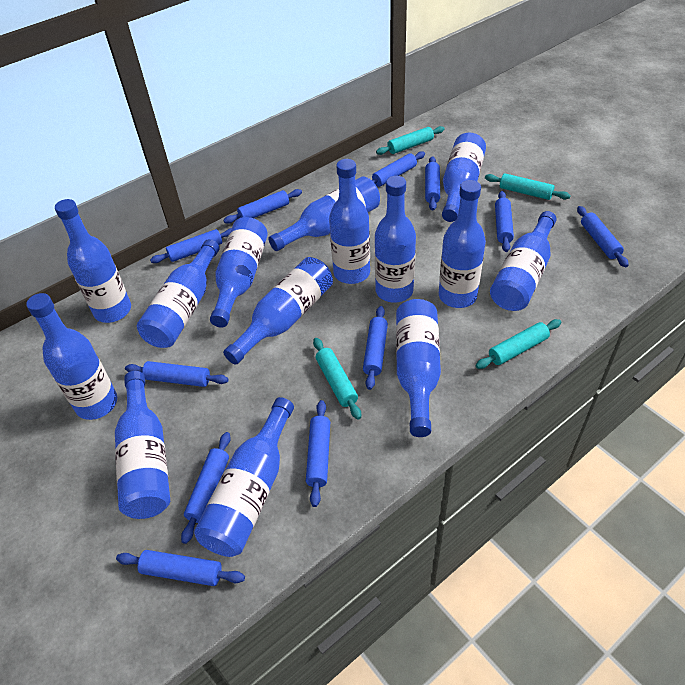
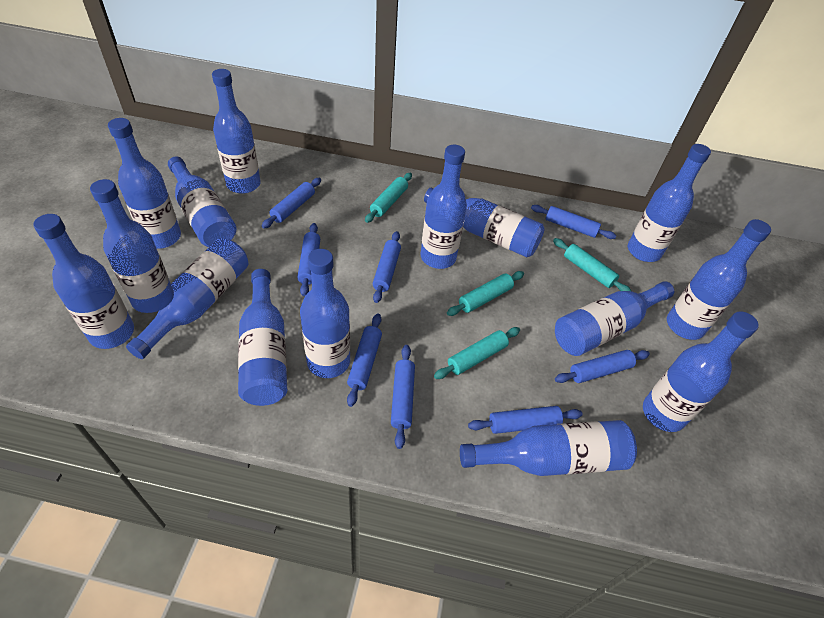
blue bottle: [26,293,117,420] [55,199,131,323] [115,371,170,519] [137,239,220,348] [194,397,294,557] [210,217,268,328] [223,257,333,365] [268,176,380,251] [329,159,370,284] [375,176,416,303] [396,299,441,437] [439,180,486,308] [442,132,486,222] [490,211,557,311] = 14 -> [33,214,134,349] [90,179,171,313] [108,118,181,249] [126,238,248,359] [168,156,236,247] [212,69,261,194] [238,269,287,406] [300,249,350,378] [421,145,467,269] [424,188,545,257] [460,420,637,476] [555,281,674,356] [628,144,711,262] [643,311,759,432] [667,219,771,340] = 15
blue rolling pin: [116,550,245,586] [125,361,229,387] [150,228,232,263] [181,432,231,544] [223,189,302,224] [306,400,330,507] [363,306,388,390] [372,151,425,187] [425,156,440,211] [495,191,514,252] [577,206,629,267] = 11 -> [262,178,321,229] [297,223,320,296] [347,313,382,407] [373,231,401,303] [391,345,415,449] [468,406,583,434] [531,205,616,239] [555,350,650,383] = 8

